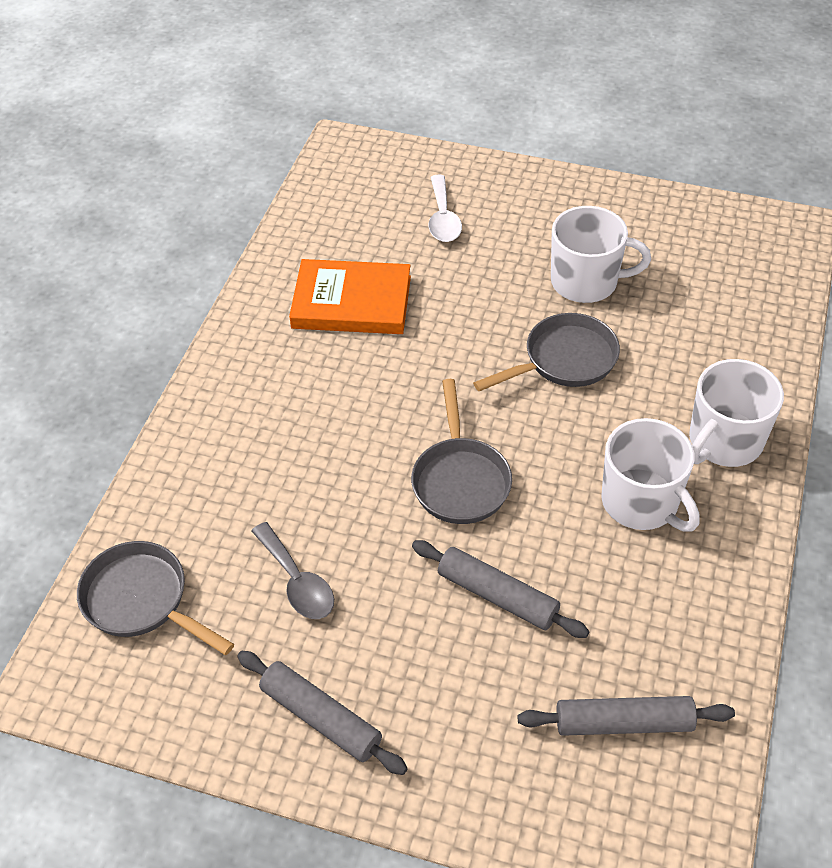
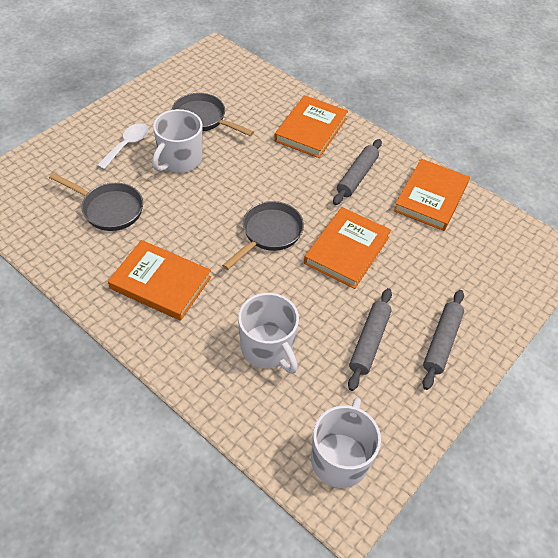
grey spoon: [251,522,334,619] = 1 -> none = 0
orange book: [289,259,411,334] = 1 -> [108,240,211,321] [274,95,348,158] [304,207,391,289] [394,159,470,231] = 4

